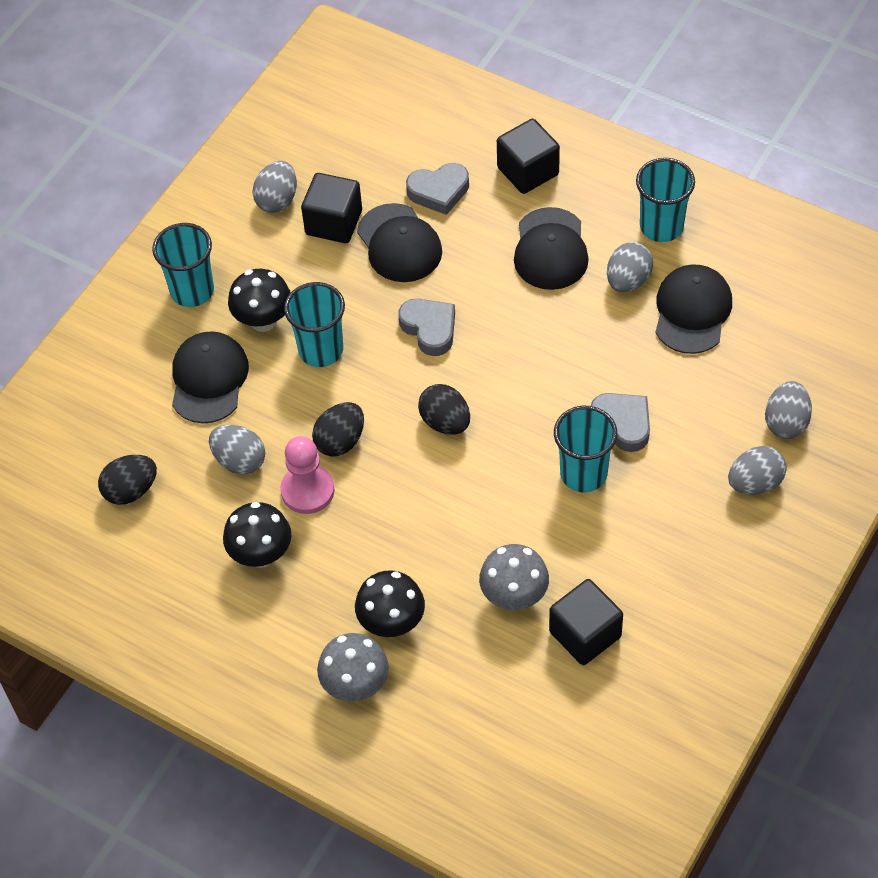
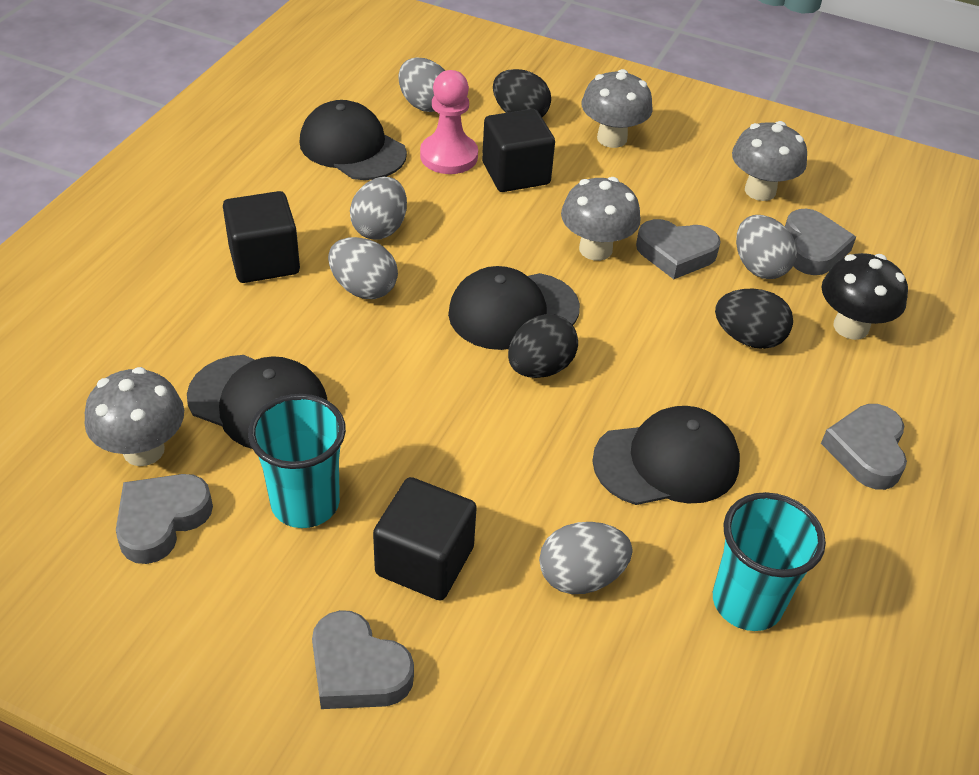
black mushroom: [223,502,291,568] [228,269,291,332] [355,570,425,637] = 3 -> [822,253,908,340] = 1
grey heart: [398,299,455,356] [406,163,469,215] [591,393,650,452] = 3 -> [116,474,213,564] [312,610,414,709] [636,219,720,279] [785,209,856,275] [821,404,907,490] = 5
grey mushroom: [317,633,389,702] [479,544,549,610] = 2 -> [85,367,184,466] [561,177,641,261] [581,69,653,148] [732,121,807,201] = 4
turquoise cup: [152,223,214,307] [284,282,345,367] [554,406,617,492] [636,158,695,242] = 4 -> [248,394,346,528] [713,492,826,631] = 2

